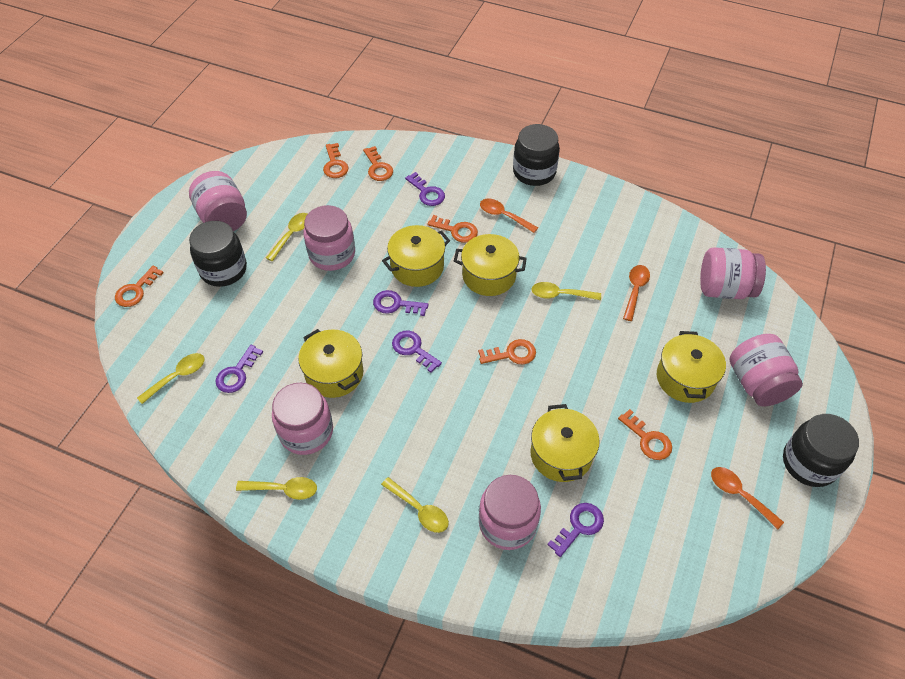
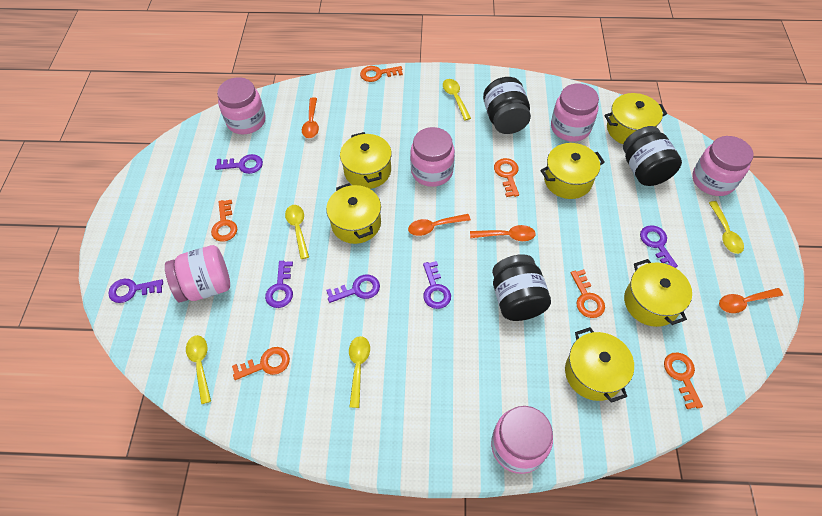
orange spoon: [480,199,538,233] [623,265,650,321] [711,467,784,529] = 3 -> [302,97,319,138] [408,214,471,236] [470,225,536,241] [719,288,783,313] = 4
purple key: [215,345,263,393] [373,290,428,316] [392,331,442,373] [405,172,445,206] [547,503,604,557] = 5 -> [108,279,163,303] [215,154,263,174] [265,261,293,308] [326,275,380,303] [423,261,451,309] [640,225,678,268] = 6
yellow pot: [298,329,363,398] [382,225,450,287] [454,234,527,296] [530,404,600,482] [657,331,726,403] = 5 -> [326,183,381,244] [340,132,392,189] [540,143,605,199] [565,327,634,403] [604,93,667,144] [624,259,692,327] = 6

